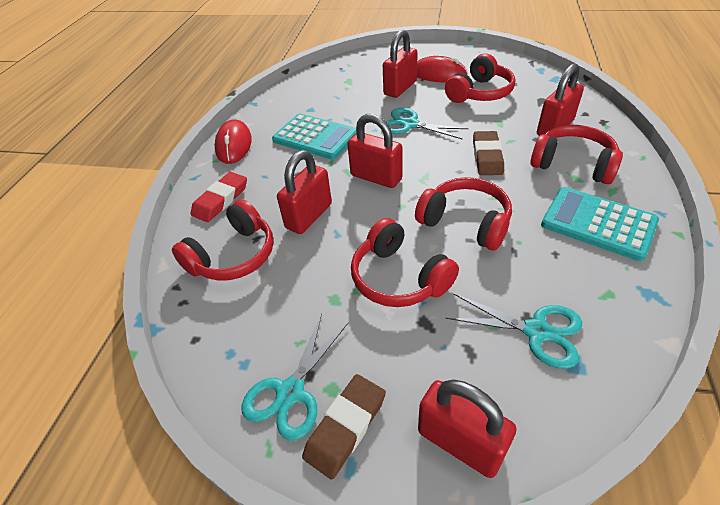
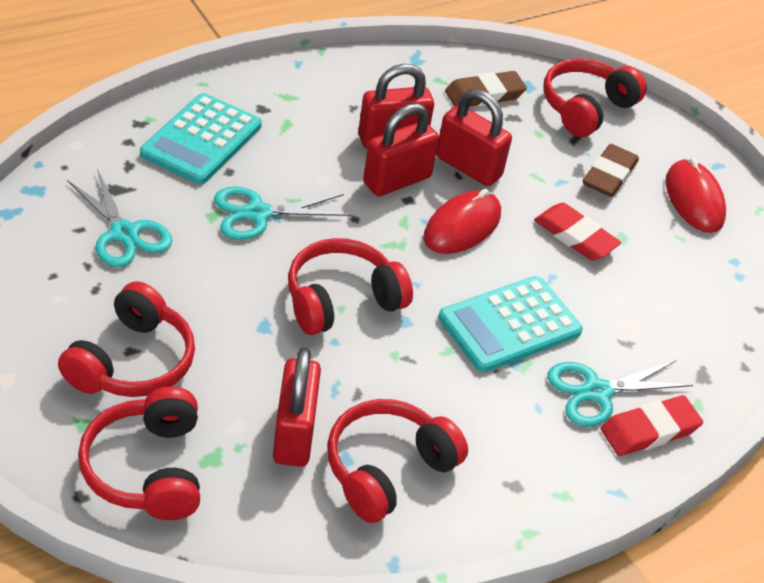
red eraser: [191,172,247,222] = 1 -> [534,203,621,260] [600,395,703,456] = 2
red padlock: [277,150,332,234] [347,114,403,188] [383,30,418,98] [418,379,516,478] [537,63,584,136] = 5 -> [273,348,321,467] [358,64,434,149] [363,103,439,196] [436,89,512,186] = 4

